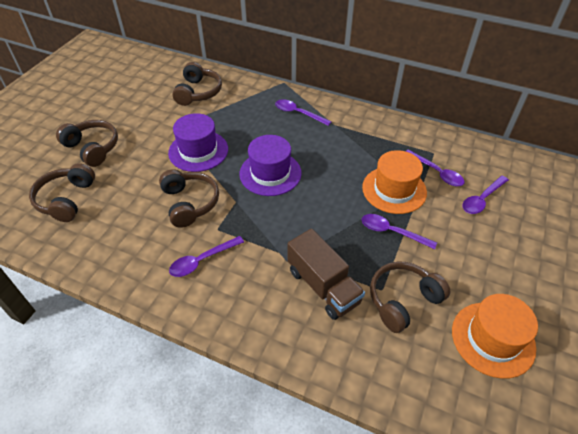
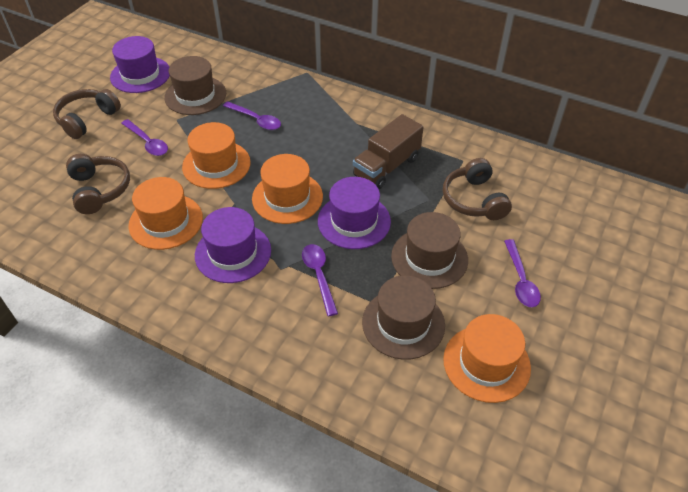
brown hat: none = 0 -> [164,56,226,115] [362,275,445,360] [391,212,468,289] = 3
brown headphones: [29,163,95,222] [56,120,118,167] [159,169,219,228] [172,62,222,106] [370,262,450,333] = 5 -> [53,89,121,139] [66,154,130,214] [443,158,512,220] = 3
orange hat: [362,150,427,214] [452,294,538,379] = 2 -> [129,177,203,250] [182,122,251,189] [252,154,323,224] [443,314,531,403] = 4
purple hat: [168,113,228,172] [239,135,302,196] = 2 -> [110,36,170,93] [195,207,271,283] [318,177,391,249] = 3
purple spoon: [169,236,244,277] [275,99,332,126] [362,214,437,249] [406,150,465,186] [462,176,509,214] = 5 -> [121,119,168,156] [223,101,281,130] [302,244,338,316] [504,239,541,307] = 4

